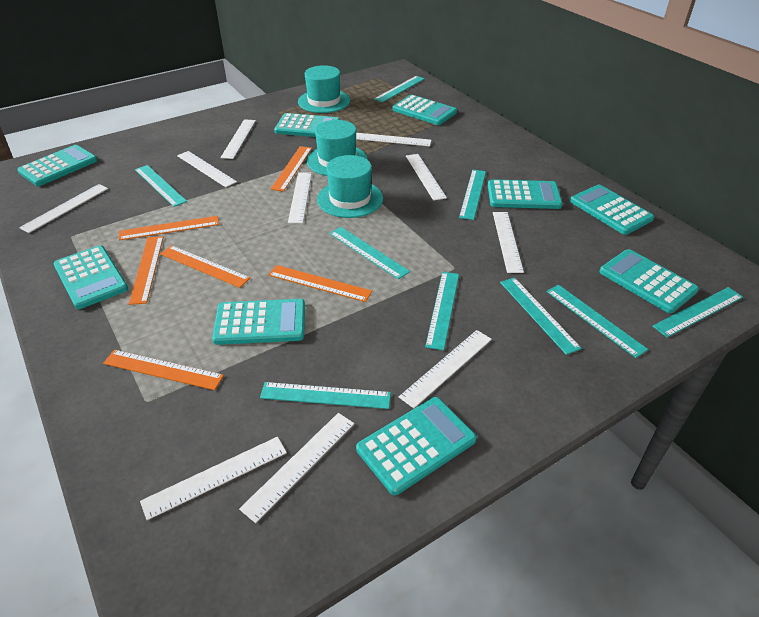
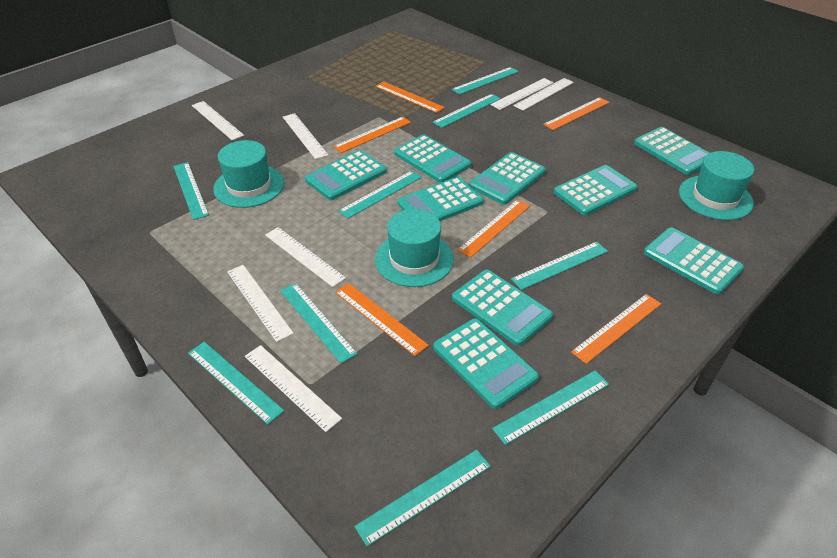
white ruler: [19,184,108,233] [140,437,287,520] [177,151,237,187] [220,119,256,159] [239,413,354,523] [288,172,312,223] [356,133,432,147] [399,330,492,408] [406,154,447,201] [493,212,524,273] = 10 -> [192,101,244,141] [227,265,294,342] [245,345,342,432] [265,227,346,287] [283,113,329,159] [490,78,554,110] [513,78,574,111] = 7

